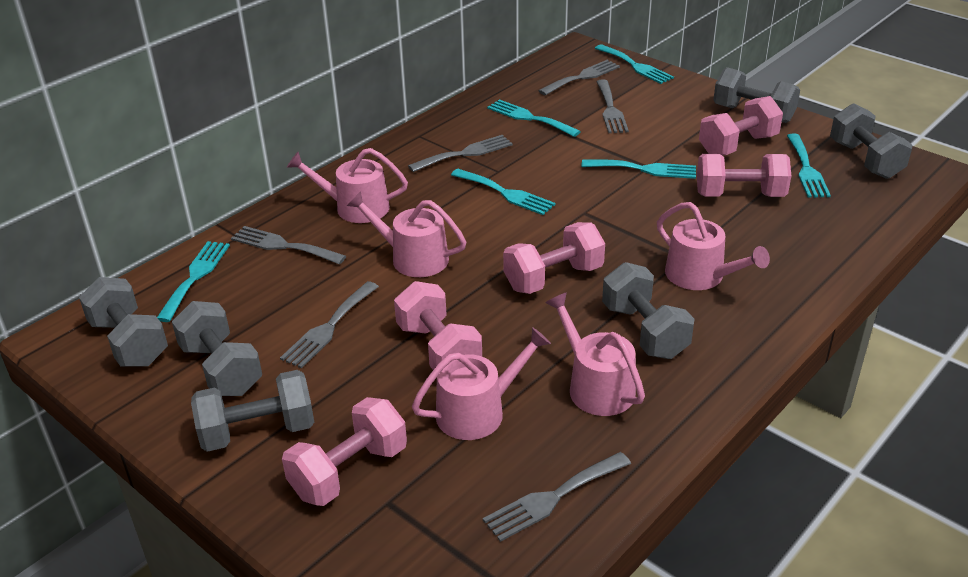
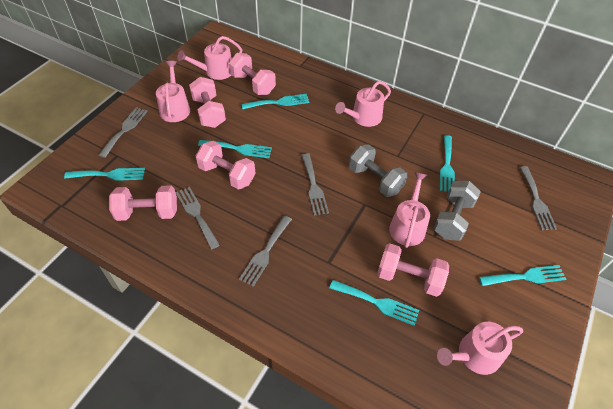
grey dumbbell: [79,277,168,367] [172,301,262,396] [191,370,314,452] [602,262,695,359] [713,67,800,123] [830,103,912,179] = 6 -> [349,144,408,197] [433,181,481,241] = 2
grey fork: [231,226,346,265] [280,281,379,368] [408,135,513,172] [483,452,631,542] [538,60,620,96] [596,79,629,133] = 6 -> [98,107,148,158] [176,187,220,249] [239,216,292,287] [301,153,329,215] [520,166,557,230] = 5

